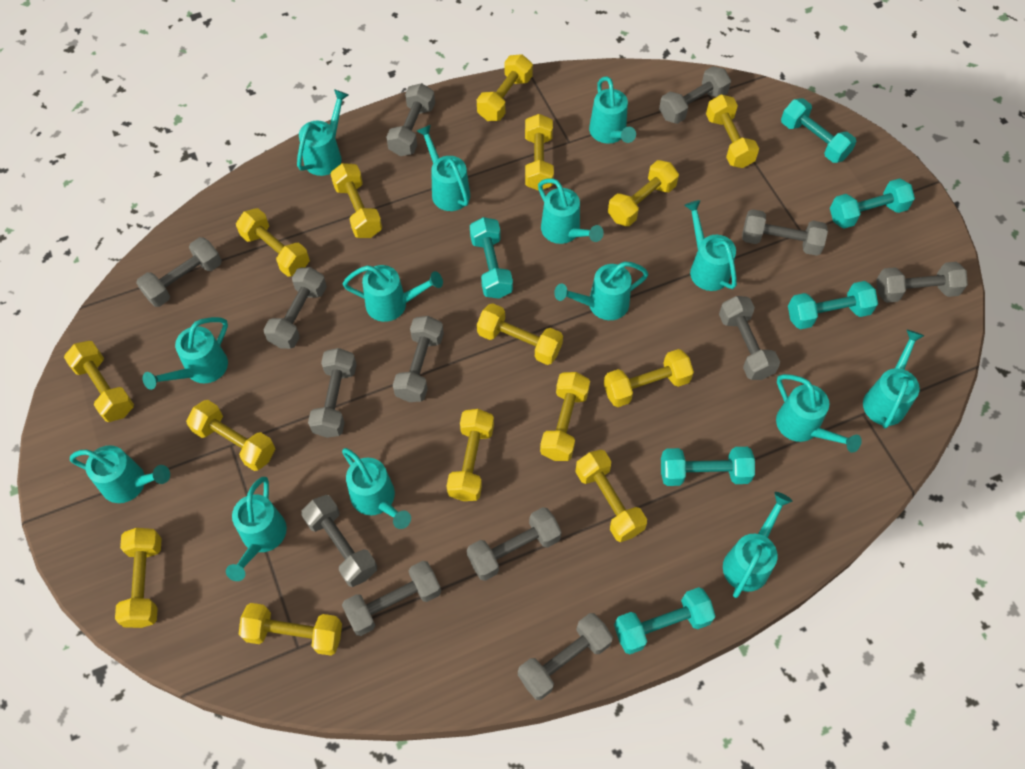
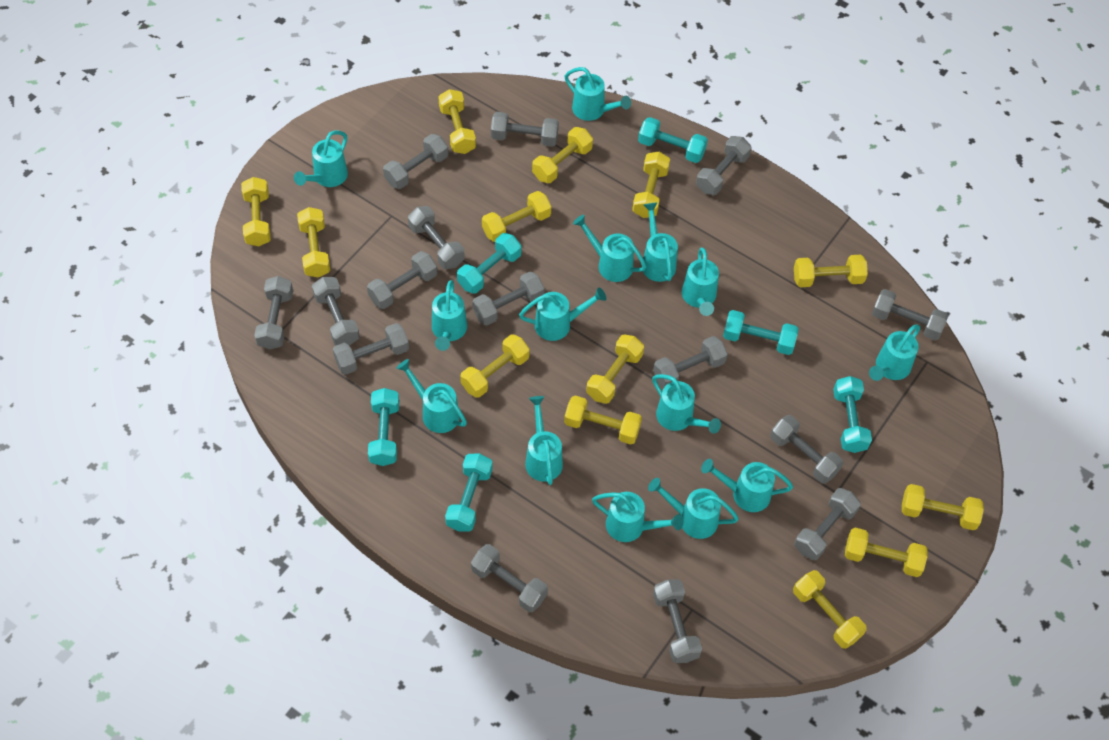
grey dumbbell: [136,237,222,307] [263,267,327,349] [301,495,377,587] [308,348,357,438] [342,561,441,636] [386,83,435,156] [393,316,444,402] [467,507,562,581] [518,613,613,700] [659,66,731,124] [719,296,780,380] [742,209,828,256] [876,262,968,303] = 13 -> [254,276,293,349] [312,277,360,346] [333,323,409,375] [367,251,437,309] [383,134,448,189] [408,206,465,269] [471,544,548,612] [472,271,545,326] [491,112,559,147] [653,336,728,388] [653,579,702,663] [696,136,751,195] [770,415,843,483] [794,488,861,560] [872,289,948,340] = 15
yellow dumbbell: [64,341,134,422] [115,528,162,628] [186,400,275,471] [236,208,310,276] [238,603,342,656] [330,163,382,238] [447,409,494,501] [477,54,533,121] [477,303,563,365] [525,114,554,191] [540,372,590,461] [576,450,647,542] [604,349,694,407] [608,160,679,226] [706,94,759,168] = 15 -> [241,177,271,246] [297,207,330,278] [439,89,476,154] [460,335,530,398] [482,191,551,242] [532,127,593,183] [564,395,642,445] [586,334,644,404] [632,152,670,218] [793,570,867,649] [794,255,868,287] [845,528,928,577] [902,484,984,530] = 13

